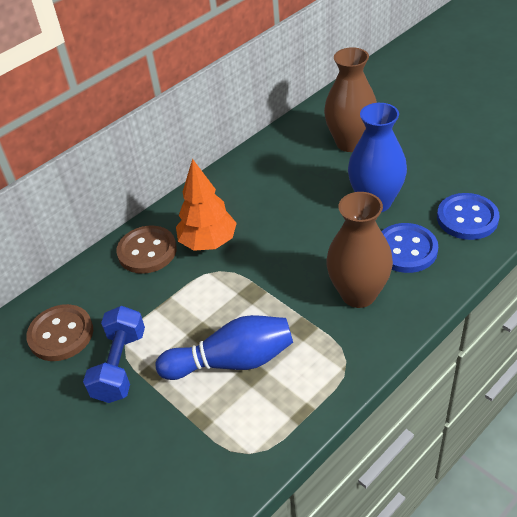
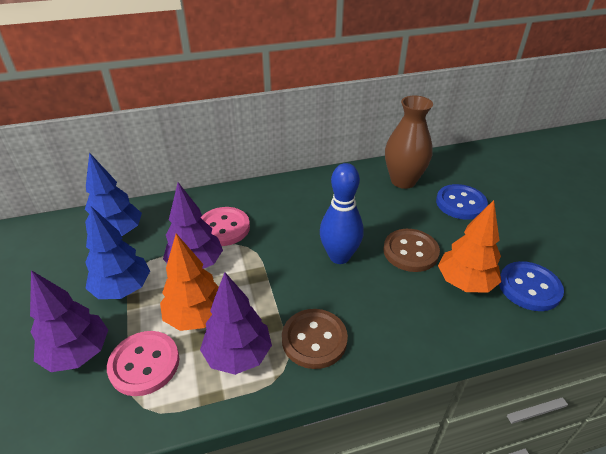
blue dumbbell: [83,306,145,403] = 1 -> none = 0
blue tree: none = 0 -> [85,152,142,236] [85,206,150,299] = 2
blue vase: [348,103,407,212] = 1 -> none = 0
brown vase: [324,47,377,152] [326,192,393,308] = 2 -> [385,96,433,189] = 1
orange tree: [176,159,237,251] = 1 -> [160,234,219,331] [438,200,501,293] = 2
pink button: none = 0 -> [107,331,179,396] [201,207,250,246] = 2
purple tree: none = 0 -> [30,270,108,372] [163,182,223,269] [200,273,272,375] = 3

